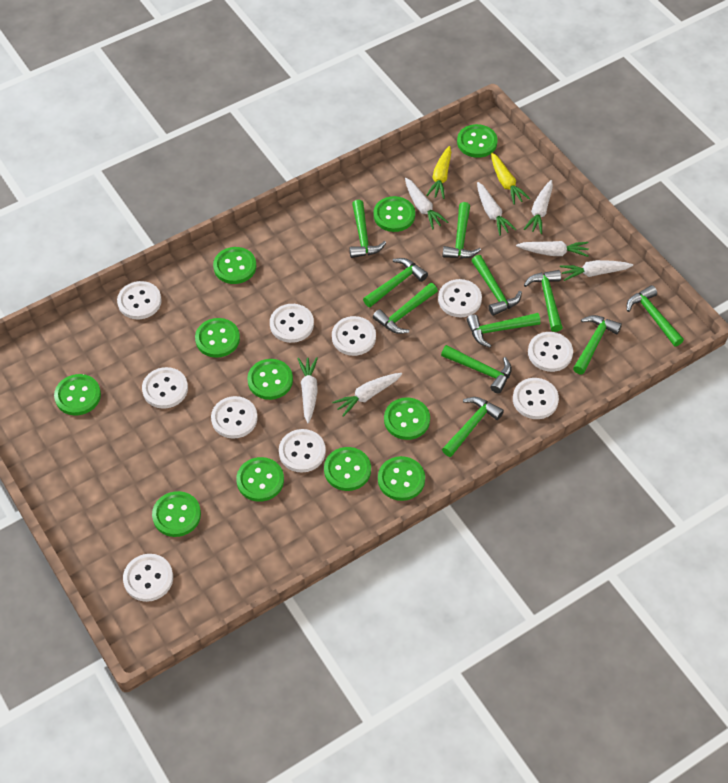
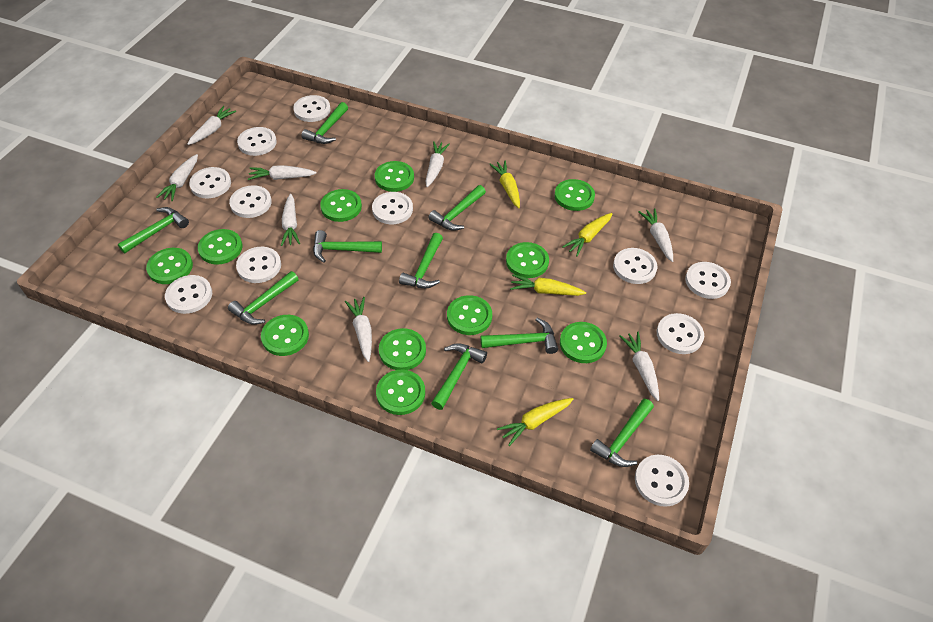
green hammer: [349,200,386,258] [363,258,428,307] [373,283,438,334] [441,345,512,394] [442,202,481,259] [442,397,504,457] [467,313,541,348] [471,255,522,316] [524,270,563,332] [573,315,622,374] [627,285,684,347] = 11 -> [118,207,189,254] [228,271,299,325] [301,102,348,144] [313,230,382,263] [399,233,443,288] [429,185,486,231] [431,343,487,410] [481,318,558,354] [590,399,654,467] = 9
white button: [117,281,162,319] [123,554,173,602] [142,367,188,409] [211,396,258,439] [270,304,314,343] [279,429,326,473] [332,316,376,356] [438,279,482,317] [513,378,559,419] [528,332,573,372] = 10 -> [165,275,212,314] [189,167,231,198] [229,185,272,218] [236,247,281,283] [237,127,277,156] [293,95,331,122] [372,192,413,224] [613,248,657,284] [635,455,689,507] [657,313,704,354] [685,262,731,299] = 11
white carrot: [298,357,318,423] [332,373,402,417] [405,178,448,230] [477,182,516,236] [516,241,589,257] [524,180,553,234] [560,260,633,281] = 7 -> [156,154,198,201] [187,106,236,145] [248,165,316,180] [281,194,300,246] [345,297,372,362] [425,141,450,187] [620,332,659,401] [638,208,673,262] = 8
yellow carrot: [426,146,451,199] [491,153,530,205] = 2 -> [489,160,520,208] [497,398,573,446] [510,274,586,296] [562,213,612,256] = 4

